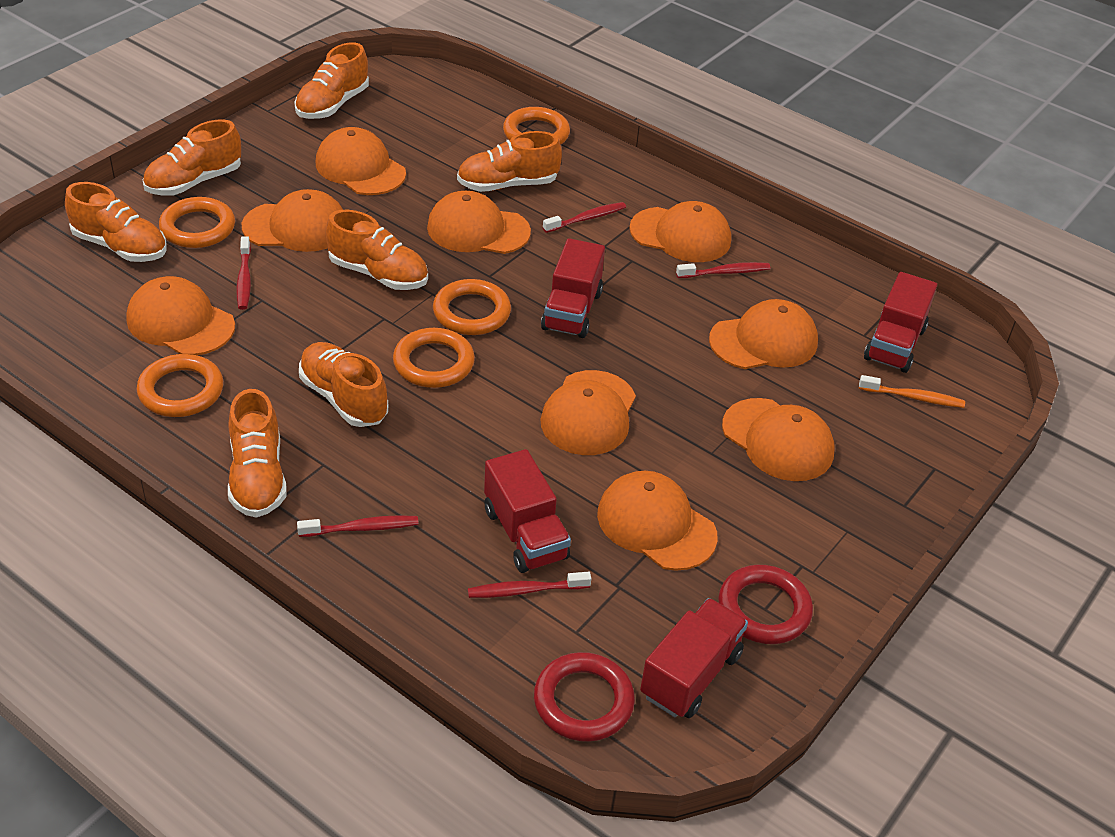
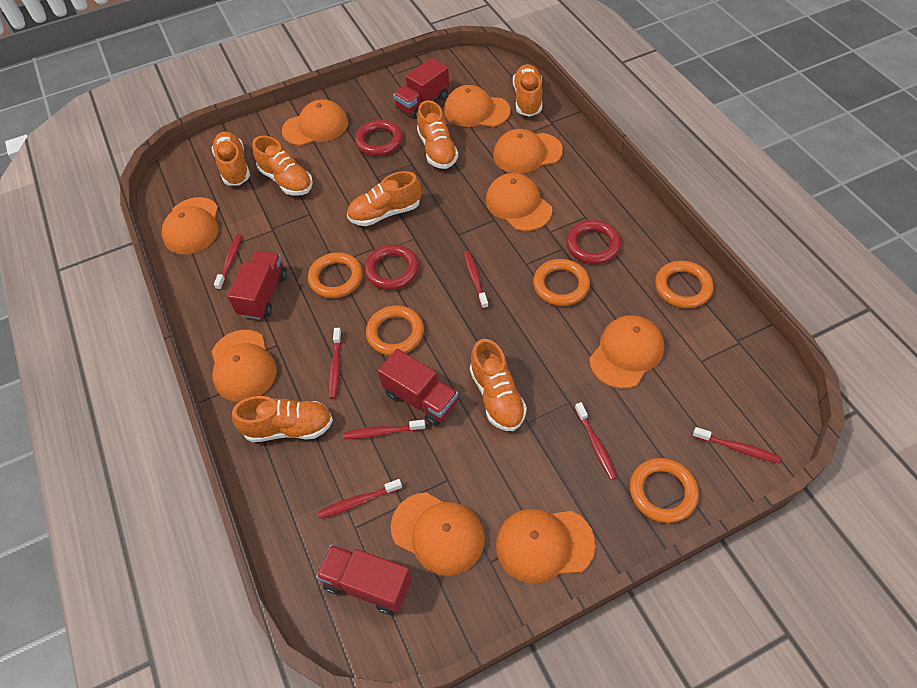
orange toothbrush: [859,375,965,408] = 1 -> none = 0
red ring: [534,652,635,742] [718,565,813,644] = 2 -> [355,120,403,156] [364,245,419,290] [566,220,621,264] = 3
red toothbrush: [236,236,251,310] [297,515,419,537] [468,572,591,598] [543,202,626,233] [676,262,770,278] = 5 -> [214,234,242,290] [318,479,402,519] [328,328,342,399] [343,420,426,439] [464,251,488,309] [575,402,617,480] [693,427,781,463] = 7

